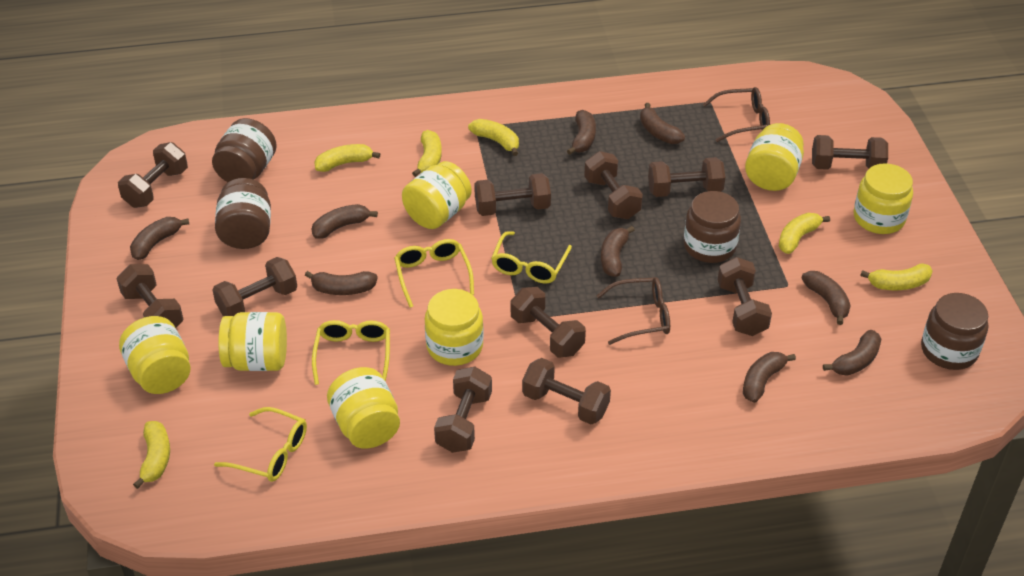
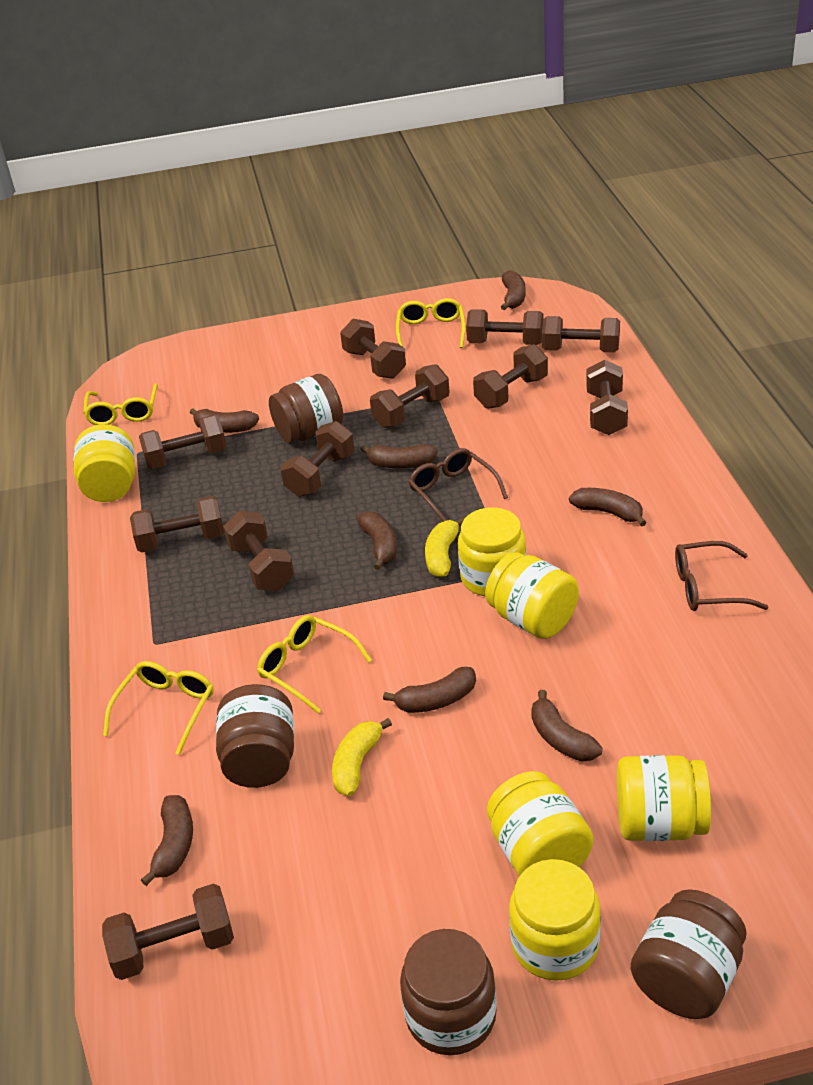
brown banana: [130,217,189,260] [305,271,378,295] [312,204,378,239] [567,110,596,155] [601,226,635,277] [640,103,685,144] [743,352,796,403] [801,271,851,325] [823,330,881,376] = 9 -> [141,795,193,886] [190,408,259,433] [357,512,397,570] [360,444,438,469] [383,667,476,713] [501,270,526,310] [531,690,602,762] [569,488,647,527] = 8
yellow banana: [133,421,170,489] [314,144,380,172] [412,130,442,177] [468,119,519,156] [779,213,830,254] [860,263,933,290] = 6 -> [332,718,392,796] [425,517,464,577] = 2
yellow jar: [119,316,191,394] [218,312,287,371] [327,367,400,449] [402,161,472,229] [425,289,484,366] [745,123,804,191] [854,163,913,234] = 7 -> [74,424,135,502] [458,507,526,596] [485,552,579,639] [487,771,593,876] [509,859,601,981] [617,755,711,841] = 6

